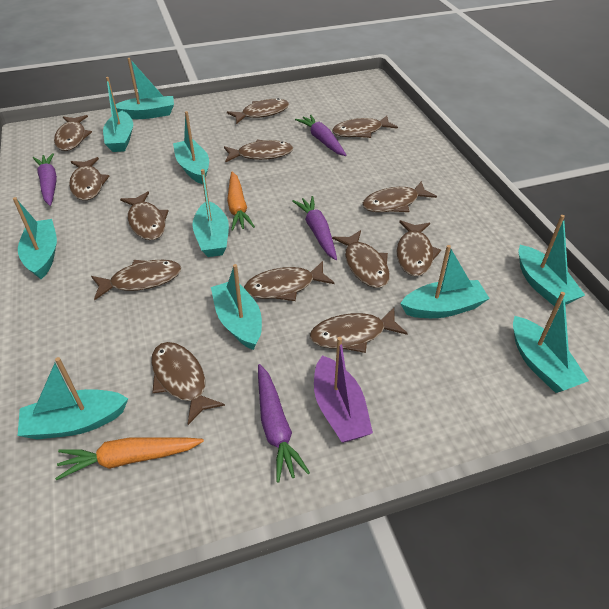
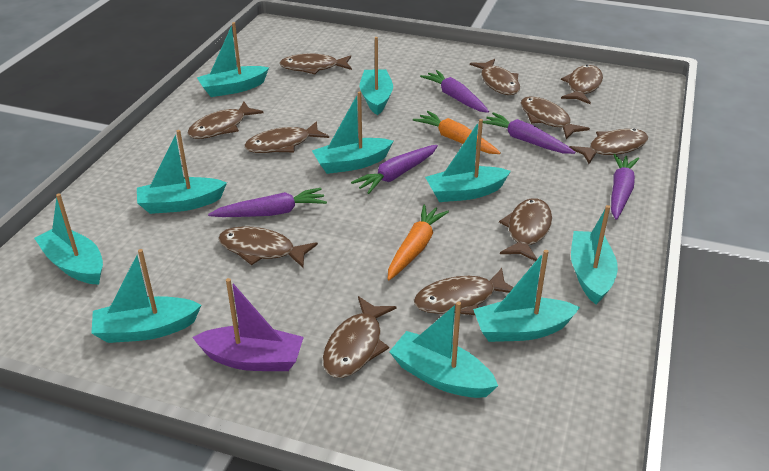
brown fish: [54,115,92,151] [69,157,109,200] [91,260,181,300] [120,191,169,240] [151,342,225,425] [224,139,293,162] [227,98,289,124] [244,261,334,301] [310,308,408,353] [332,116,398,138] [332,230,390,288] [362,181,437,212] [397,220,441,276] = 13 -> [187,102,264,139] [218,226,318,267] [244,121,329,153] [279,54,352,74] [323,296,396,378] [414,268,514,315] [470,59,520,95] [499,198,552,261] [520,96,590,139] [561,65,603,104] [569,129,648,164] = 11
purple carrot: [33,153,57,206] [258,364,310,483] [292,196,337,260] [295,114,346,156] = 4 -> [208,188,327,217] [351,145,438,194] [420,70,489,113] [483,112,575,154] [611,154,639,220] = 5

